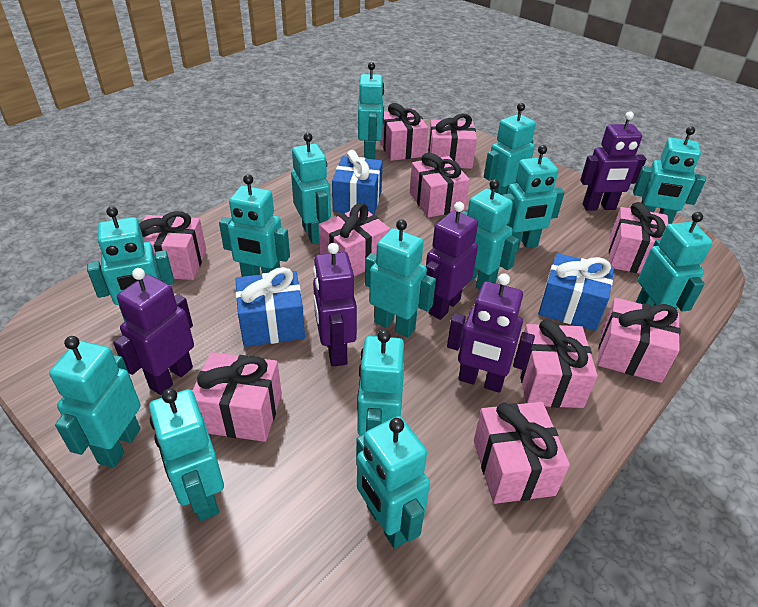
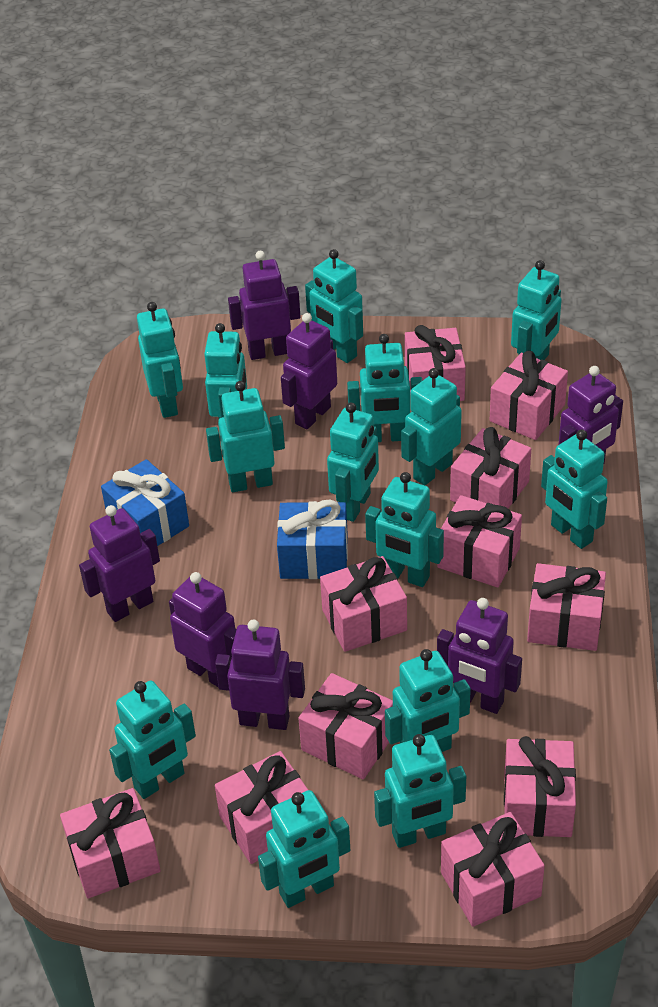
blue gift: [235,267,305,347] [332,150,383,215] [538,253,614,331] = 3 -> [101,459,189,546] [277,500,348,579] = 2
pink gift: [139,211,206,280] [192,352,282,442] [319,203,390,276] [380,103,428,161] [410,153,470,218] [428,114,477,169] [474,402,570,504] [520,319,598,408] [597,298,680,383] [609,202,669,274] = 10 -> [60,788,161,898] [215,751,308,864] [298,673,393,779] [320,556,407,652] [405,325,466,401] [437,495,522,588] [441,812,545,927] [450,427,531,508] [490,351,568,440] [504,736,576,837] [527,563,606,651] = 11
purple robot: [113,268,194,395] [313,243,357,367] [426,202,478,320] [447,273,535,393] [580,111,646,211] = 5 -> [79,505,160,622] [169,572,237,688] [215,620,305,730] [228,251,300,360] [281,313,337,429] [437,598,522,714] [559,366,623,463] = 7

